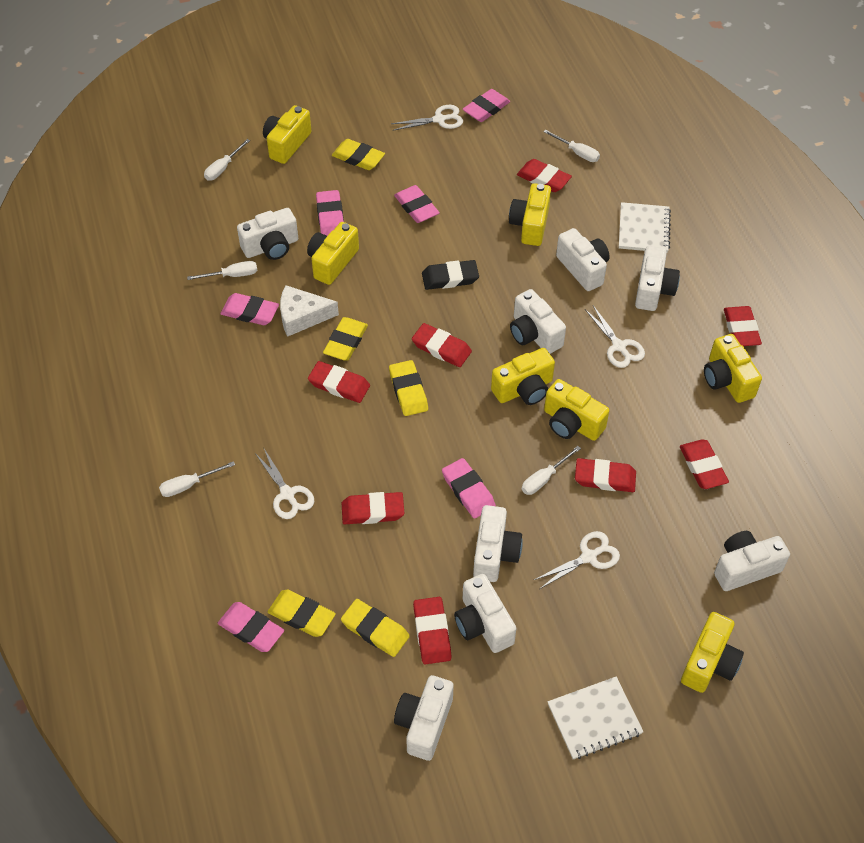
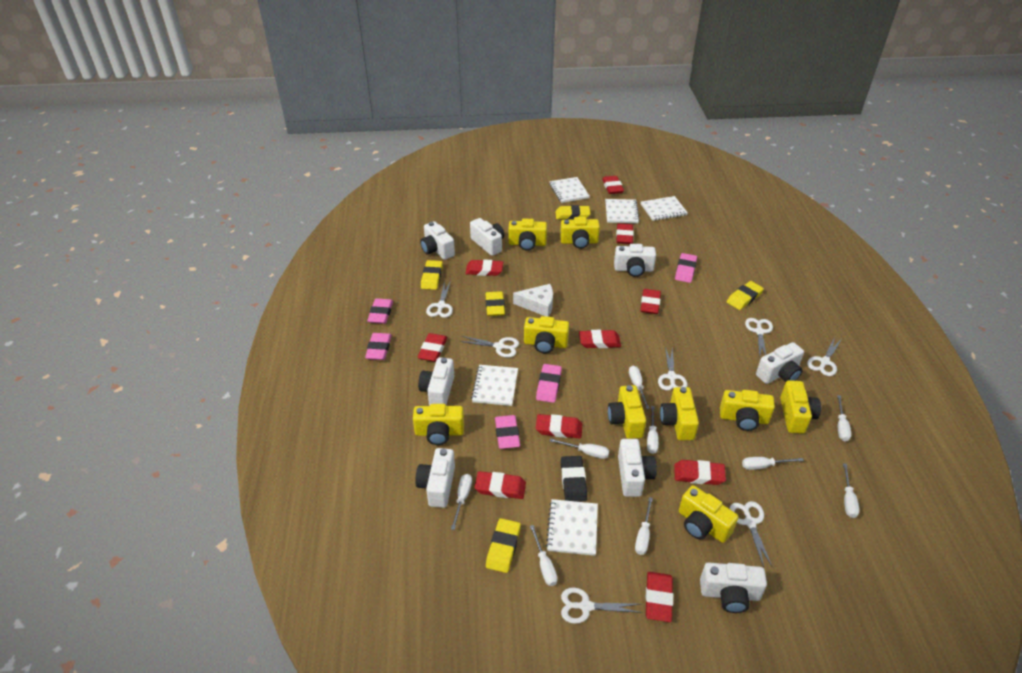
pink eraser: [218,602,284,652] [220,293,279,325] [316,190,344,236] [394,185,440,223] [442,458,496,519] [463,89,510,122] = 6 -> [365,333,392,360] [367,298,393,324] [495,415,520,449] [536,364,562,403] [675,253,697,283] = 5
red eraser: [308,361,370,403] [342,492,404,524] [412,323,472,367] [413,597,452,664] [517,159,572,192] [575,458,636,492] [680,439,729,489] [724,306,762,346] = 8 -> [417,333,447,362] [465,259,503,276] [475,471,526,499] [536,414,582,438] [579,330,621,348] [602,176,624,194] [616,223,634,244] [640,289,661,314] [646,572,673,622] [674,460,726,485] = 10
white notebook: [548,676,644,759] [619,202,671,253] = 2 -> [471,365,518,406] [546,499,598,556] [549,177,590,203] [605,199,639,223] [641,196,688,221] = 5
white scissors: [255,447,314,519] [391,105,463,131] [534,531,620,589] [585,305,645,368] = 4 -> [426,281,453,318] [459,336,519,358] [561,588,642,624] [658,346,688,390] [730,501,773,568] [745,318,773,356] [807,337,842,376] = 7
white screwdriver: [159,461,235,497] [187,261,257,280] [204,139,250,180] [522,446,581,495] [543,129,600,162] = 5 -> [451,474,472,530] [530,525,558,586] [550,438,609,459] [629,366,650,409] [635,497,653,555] [647,406,659,454] [742,457,804,470] [837,395,851,441] [843,463,860,518] = 9
yellow camera: [263,105,311,164] [307,222,359,285] [491,348,555,405] [509,183,551,246] [544,379,609,441] [681,612,744,693] [704,334,762,403] = 7 -> [413,404,464,445] [508,219,547,251] [524,316,569,353] [560,217,600,249] [608,385,646,439] [660,387,699,440] [679,485,739,543] [720,390,775,431] [780,380,821,434] = 9

